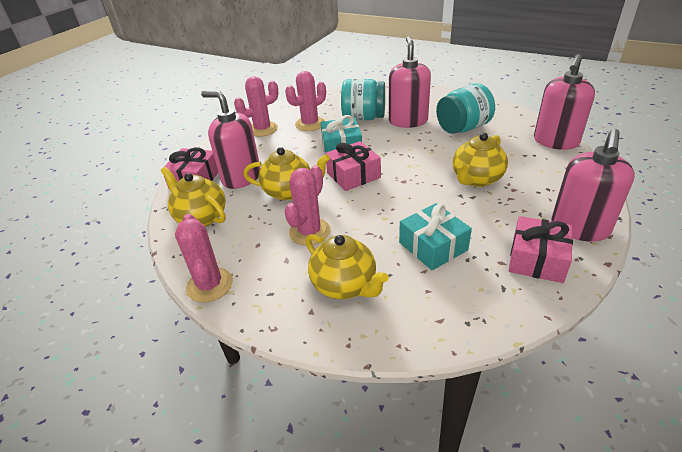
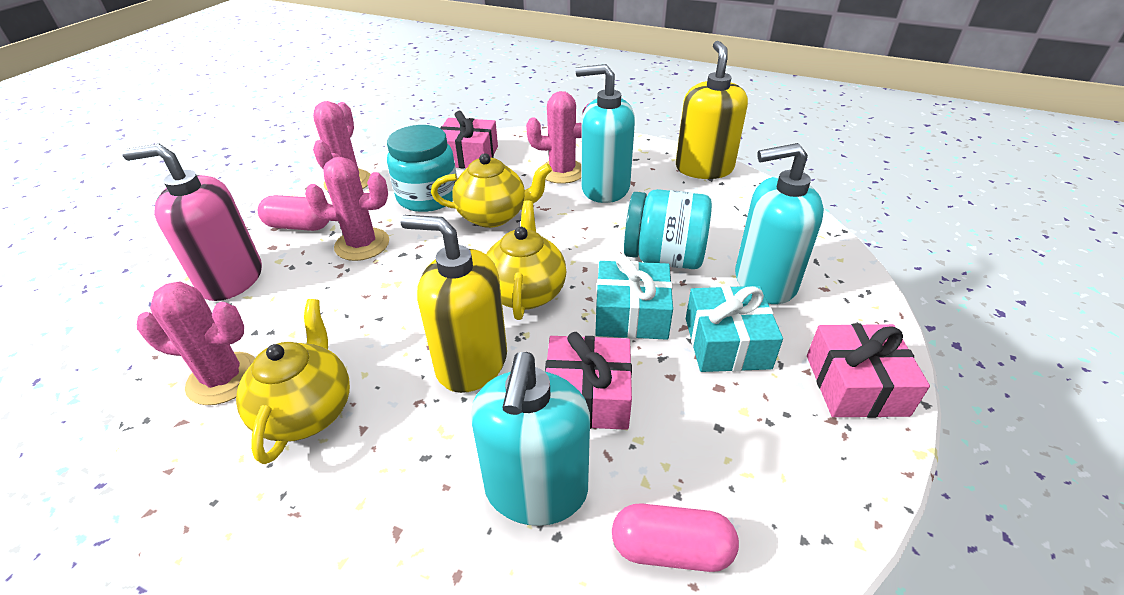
pink capsule: none = 0 -> [258,195,329,231] [612,503,739,572] = 2
pink soap dispenser: [201,91,261,189] [389,36,431,128] [534,54,595,150] [551,129,635,242] = 4 -> [122,144,262,301] = 1
turquoise soap dispenser: none = 0 -> [471,352,590,526] [575,64,635,203] [735,143,824,304] = 3
yellow soap dispenser: none = 0 -> [401,215,507,393] [676,41,748,179] = 2
yellow teapot: [161,167,226,227] [243,147,330,200] [306,234,389,299] [453,133,508,187] = 4 -> [236,299,350,464] [431,153,552,228] [486,200,566,320] = 3

